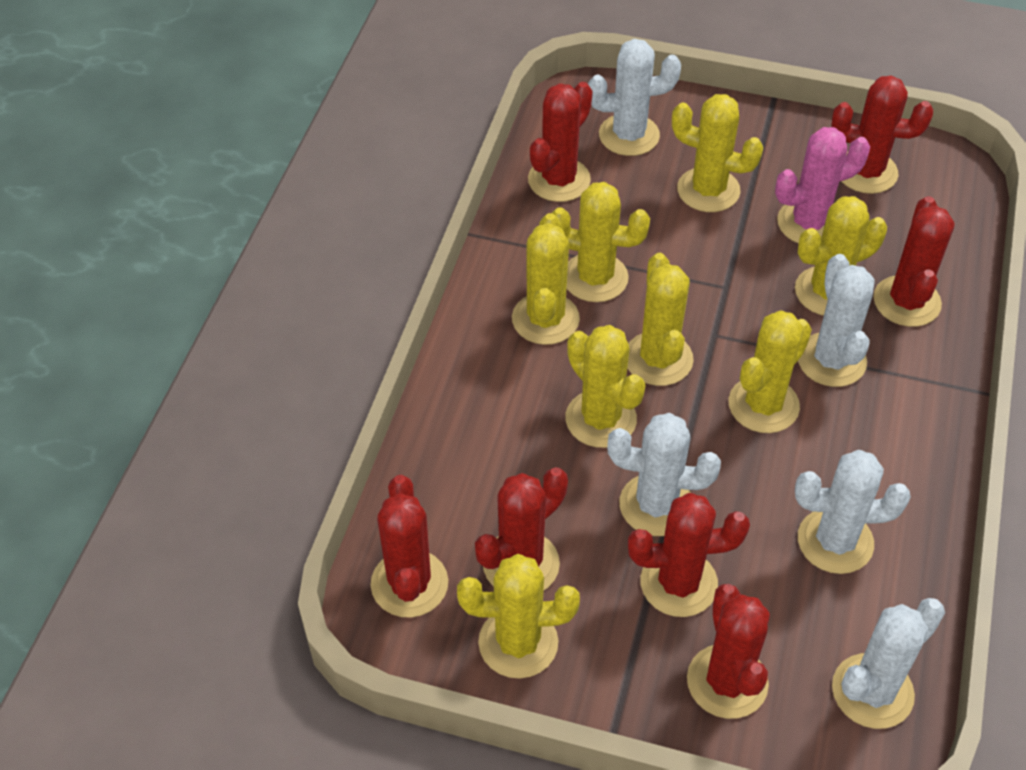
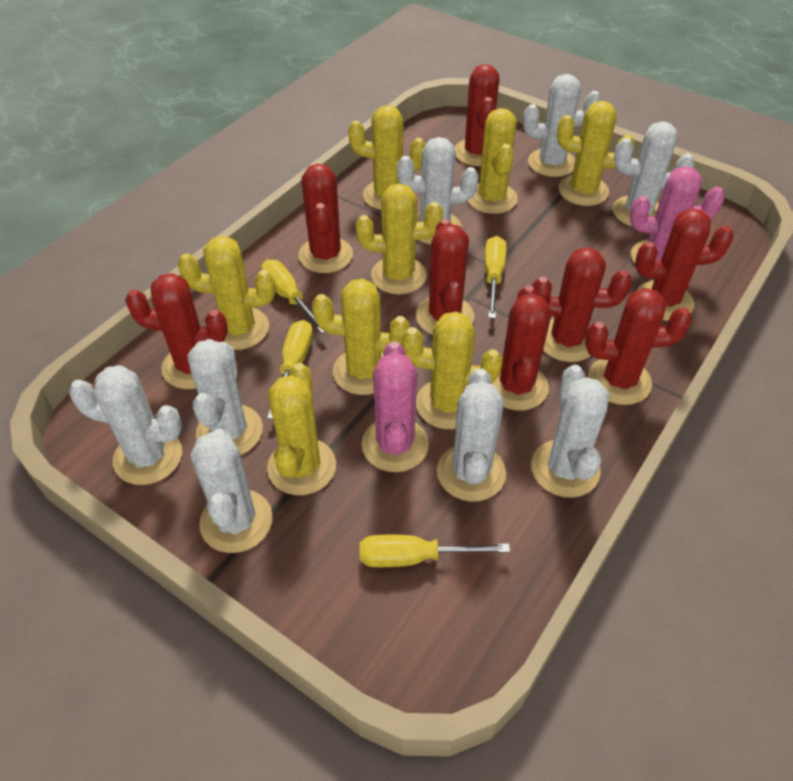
pink cactus: [775,127,870,244] = 1 -> [362,342,429,472] [630,166,725,264] = 2
red cactus: [370,475,448,617] [475,467,568,590] [528,82,593,202] [628,493,750,617] [687,584,770,719] [831,75,933,194] [874,196,955,327] = 7 -> [125,273,228,389] [298,164,353,273] [416,219,474,335] [455,64,500,166] [491,285,552,411] [532,247,632,362] [585,288,692,405] [635,208,734,321] = 8
white cactus: [588,39,681,156] [607,413,721,536] [795,450,911,574] [798,254,875,387] [832,598,945,729] = 5 -> [69,365,182,485] [188,339,263,455] [190,429,273,553] [397,137,478,245] [437,368,506,502] [523,74,601,177] [531,365,610,498] [613,122,694,226] = 8
yellow screwdriver: none = 0 -> [261,259,325,333] [267,320,313,420] [360,535,510,567] [484,236,506,319] = 4

